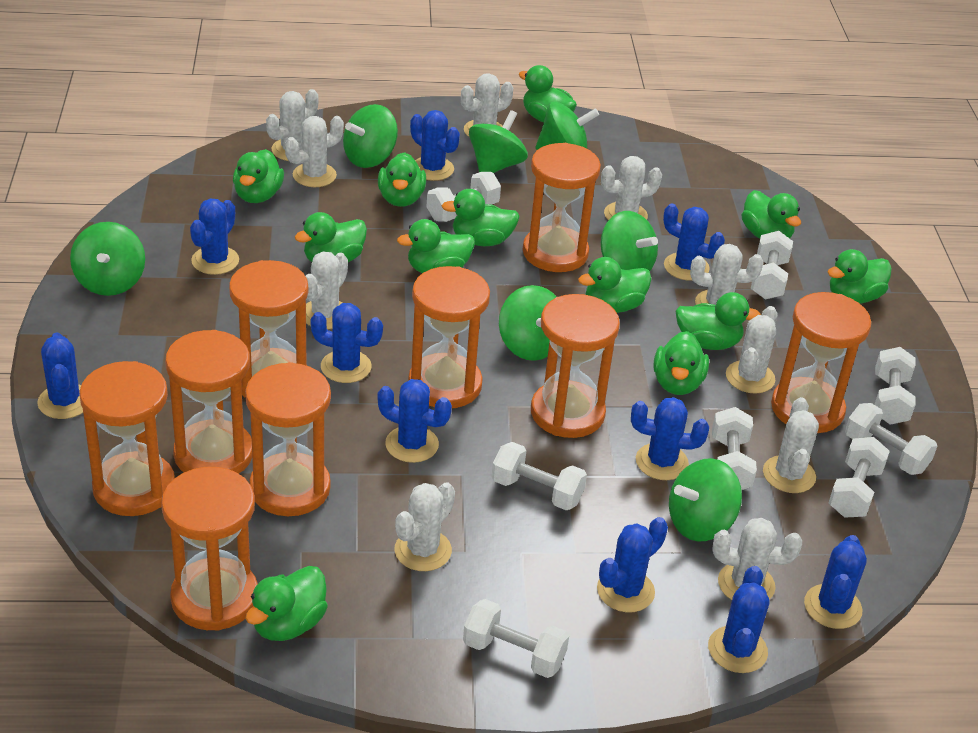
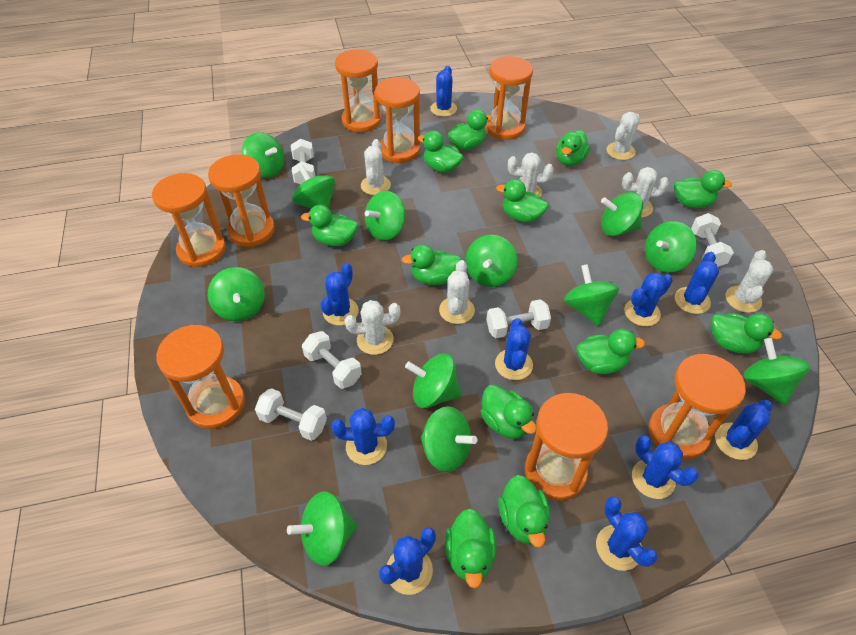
green spinning top: [70,222,145,296] [343,104,398,168] [469,110,528,173] [499,285,557,361] [535,102,599,150] [601,211,658,271] [669,458,742,541] = 7 -> [208,267,265,321] [242,132,284,178] [287,491,358,566] [292,165,335,209] [365,191,405,241] [405,353,461,408] [420,406,477,472] [465,235,518,287] [564,264,619,326] [601,192,643,236] [645,221,697,273] [743,338,810,405] = 12
orange hourglass: [79,361,175,516] [161,467,258,631] [165,330,252,474] [229,260,308,398] [245,362,331,516] [408,266,490,408] [523,143,601,272] [531,294,620,438] [771,292,871,433] = 9 -> [152,173,226,267] [156,325,245,429] [208,154,275,247] [335,49,382,132] [375,77,420,163] [485,56,533,140] [525,393,608,501] [648,354,746,460] = 8
white cactus: [266,89,319,161] [285,116,344,187] [305,252,348,329] [395,482,455,571] [461,73,513,137] [601,156,662,221] [690,244,763,305] [712,518,802,600] [726,306,777,394] [763,397,819,493] = 10 -> [345,300,400,355] [361,139,391,195] [439,260,475,324] [508,153,554,197] [606,112,640,160] [622,167,669,218] [725,250,773,313] = 7
white dumbbell: [427,172,501,222] [463,599,569,678] [492,442,587,510] [712,407,757,490] [751,231,793,299] [829,437,890,518] [845,403,937,475] [874,347,916,425] = 8 -> [255,388,327,441] [291,139,315,184] [302,331,362,389] [486,299,551,338] [691,213,734,267] = 5

